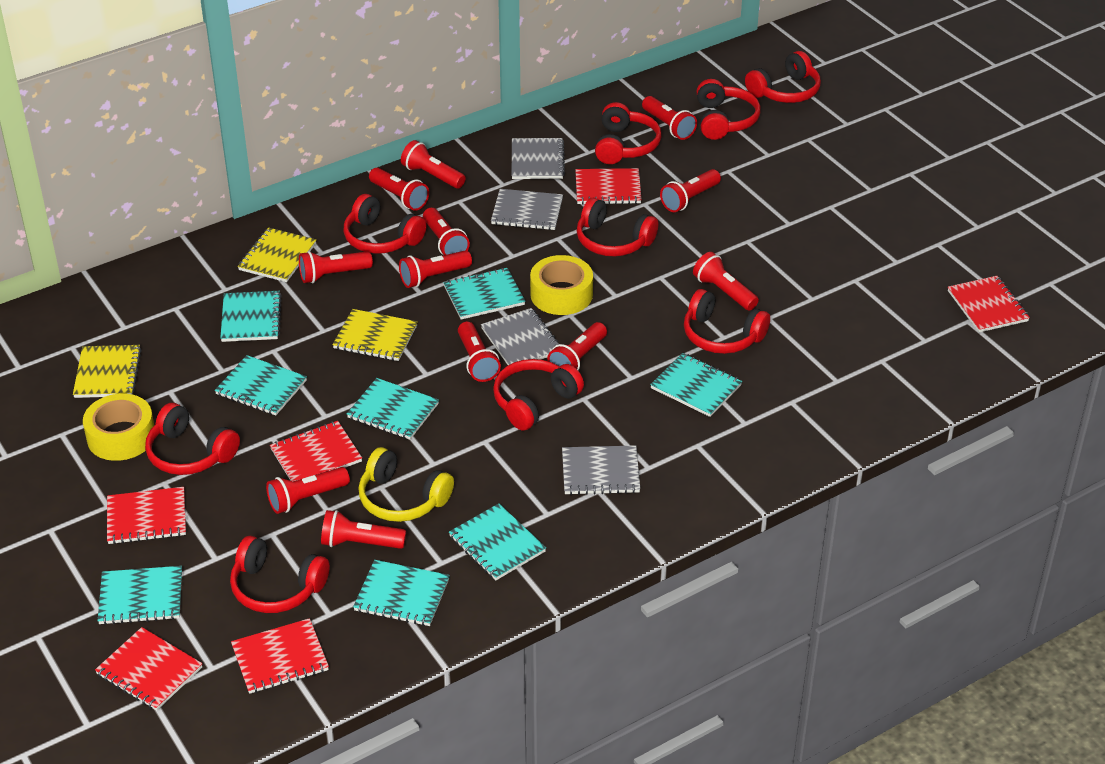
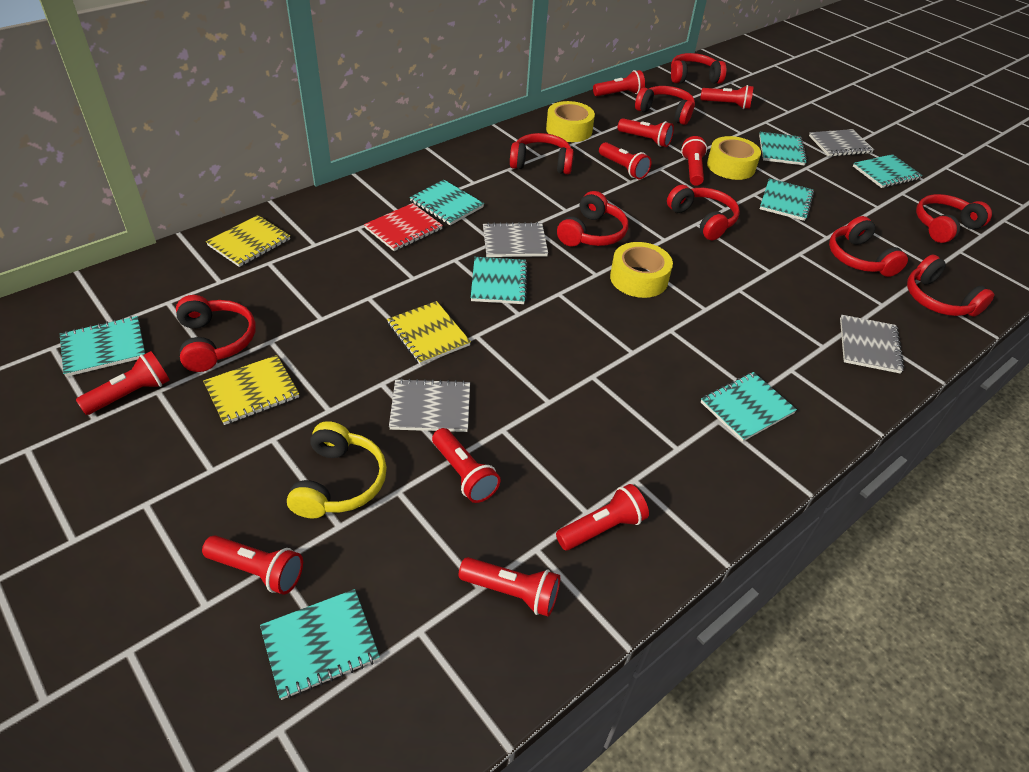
red flashlight: [266,467,350,514] [299,251,373,283] [321,510,406,549] [369,168,429,211] [399,250,472,288] [401,140,466,188] [423,208,470,255] [458,322,501,382] [547,322,607,370] [642,96,697,140] [660,169,721,212] [693,252,759,311] = 12 -> [76,351,170,415] [202,535,303,594] [432,428,501,503] [459,557,560,617] [556,484,649,550] [593,70,645,96] [599,142,652,179] [618,118,674,147] [681,136,707,186] [700,85,754,109] = 10
red notebook: [95,627,203,711] [107,487,186,544] [231,618,329,694] [270,421,362,481] [575,168,642,205] [948,276,1030,332] = 6 -> [364,203,443,251] = 1
yellow tape: [83,394,154,461] [530,255,593,315] = 2 -> [546,101,595,142] [610,242,673,298] [707,136,761,180] = 3

